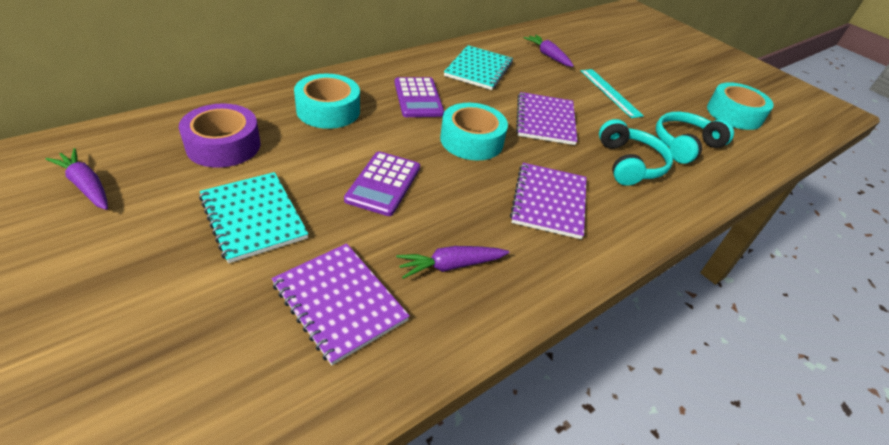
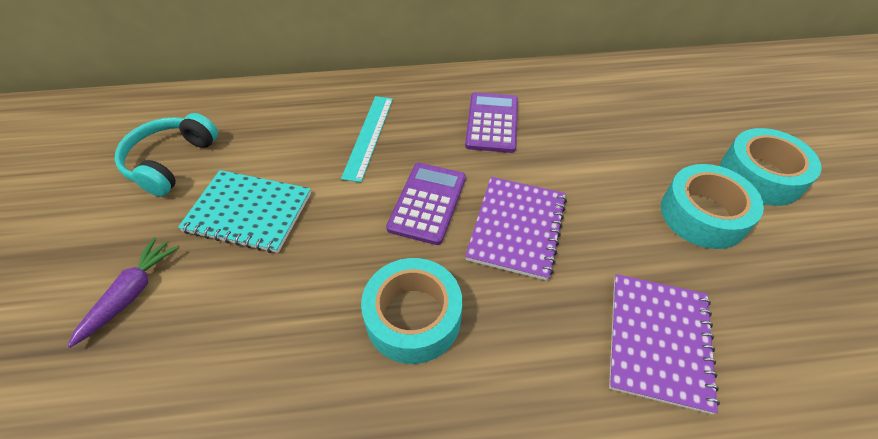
purple carrot: [46,148,108,210] [396,246,509,279] [523,35,574,67] = 3 -> [67,237,179,348] = 1
purple notebook: [271,243,410,365] [510,163,587,239] [516,92,577,145] = 3 -> [465,177,567,281] [609,274,720,415] = 2
purple tape: [179,103,261,168] = 1 -> none = 0
turquoise headphones: [599,119,673,186] [656,112,734,164] = 2 -> [114,113,218,197] = 1
turquoise notebook: [199,172,309,263] [444,45,513,90] = 2 -> [178,170,311,253] = 1

